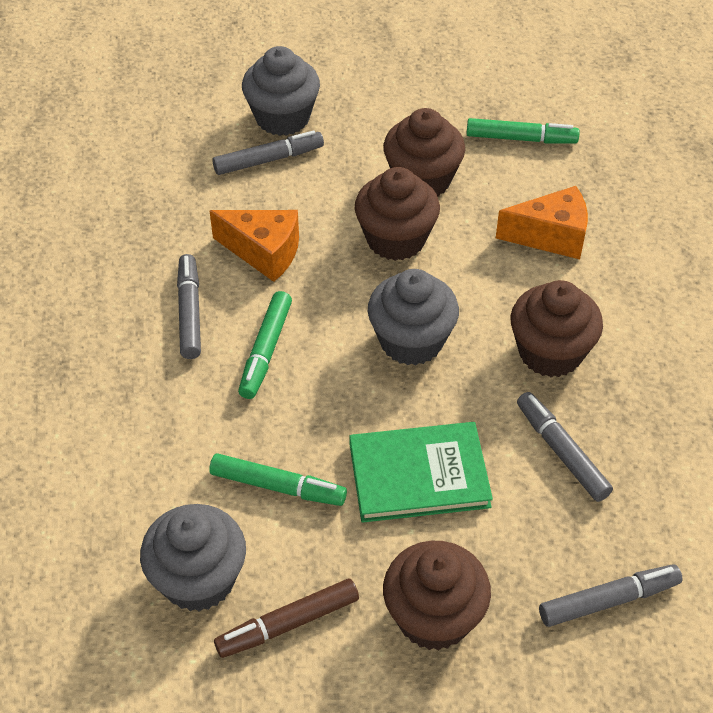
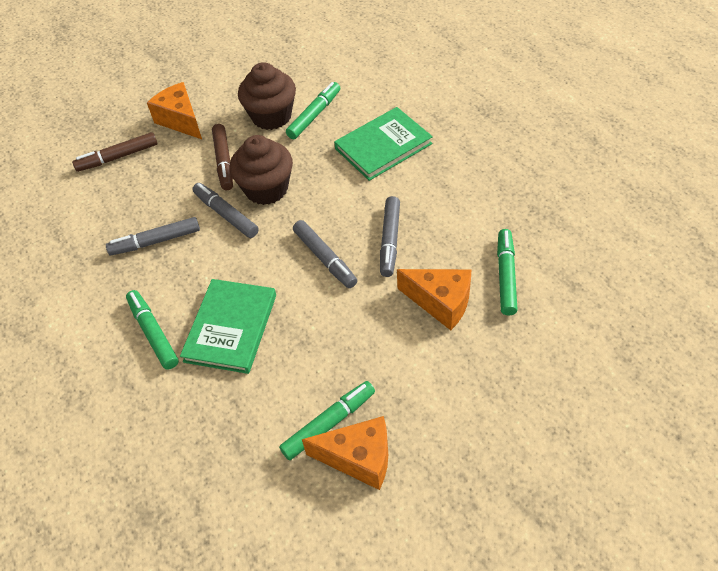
brown cupcake: [355,167,440,261] [383,108,465,196] [383,541,491,651] [510,280,603,377] = 4 -> [230,135,293,205] [238,62,296,130] = 2
brown marker: [214,579,359,658] = 1 -> [72,132,158,172] [212,124,233,190] = 2
green book: [350,422,493,523] = 1 -> [180,279,276,374] [334,107,433,181] = 2
green marker: [209,453,347,506] [238,291,292,399] [466,118,580,143] = 3 -> [126,290,179,370] [279,381,375,460] [286,82,340,139] [497,229,518,316] = 4
grey cupcake: [140,504,246,612] [242,46,320,136] [368,269,459,365] = 3 -> none = 0
orange cheese: [210,210,299,282] [496,186,588,259] = 2 -> [147,82,202,139] [302,416,388,490] [397,269,471,330] = 3

